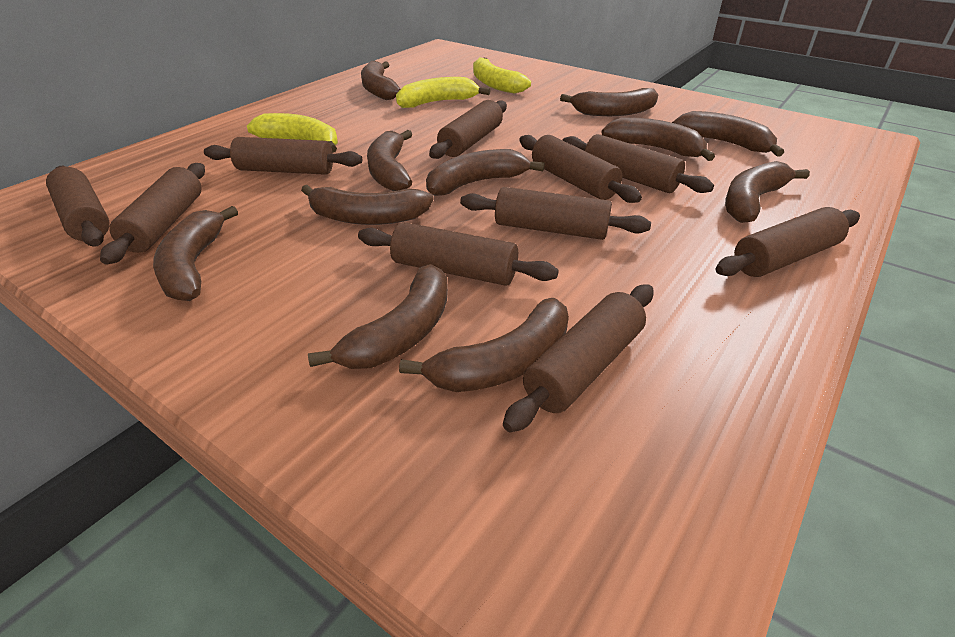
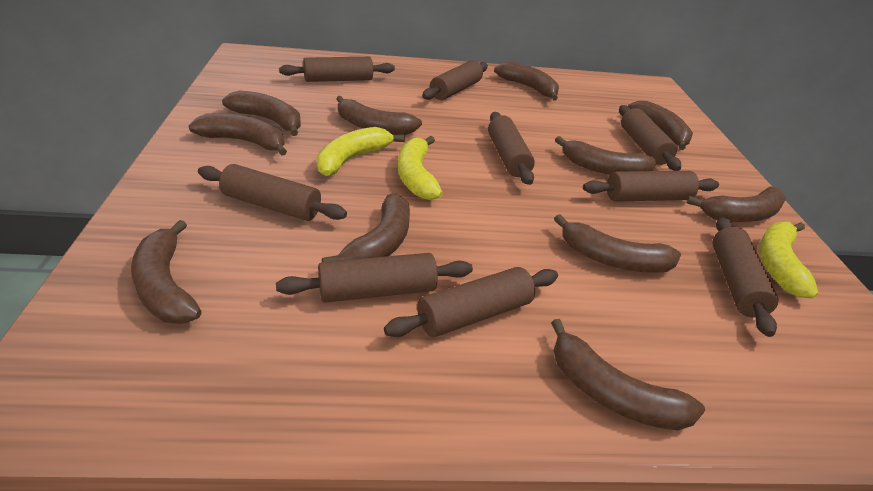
brown rolling pin: [46,166,110,247] [100,163,205,265] [204,137,362,175] [358,222,559,286] [429,100,507,159] [460,187,651,240] [503,284,653,432] [519,135,642,203] [563,134,714,193] [716,207,860,277] = 10 -> [198,164,347,221] [276,253,473,303] [279,57,395,82] [384,267,558,337] [422,60,488,100] [488,112,535,185] [583,171,719,202] [619,105,681,171] [713,217,779,337] = 9

